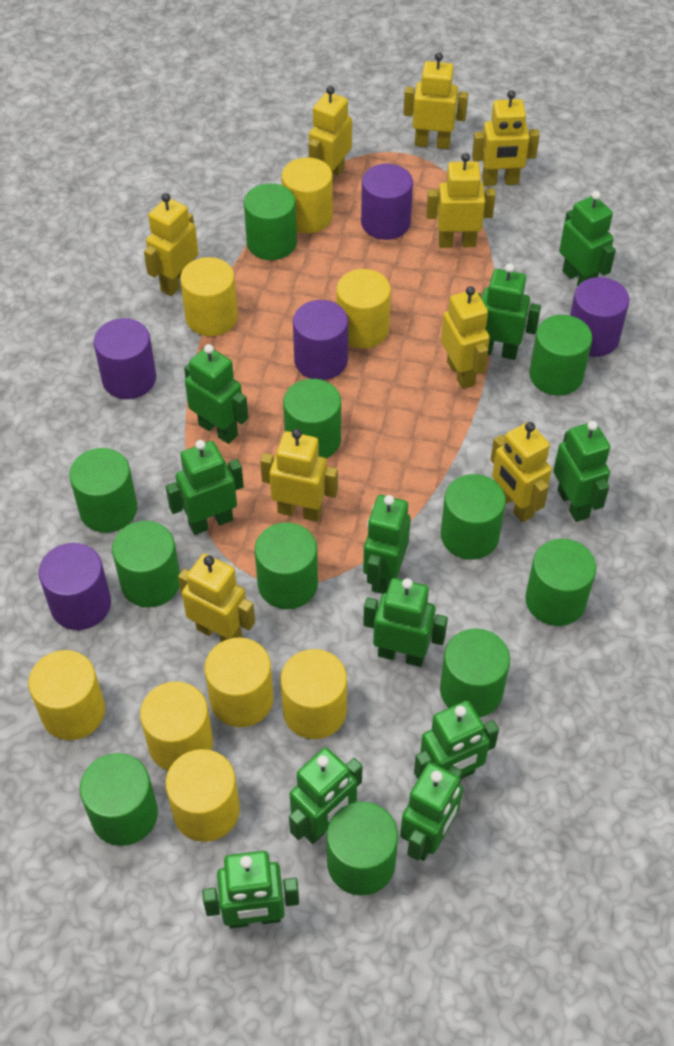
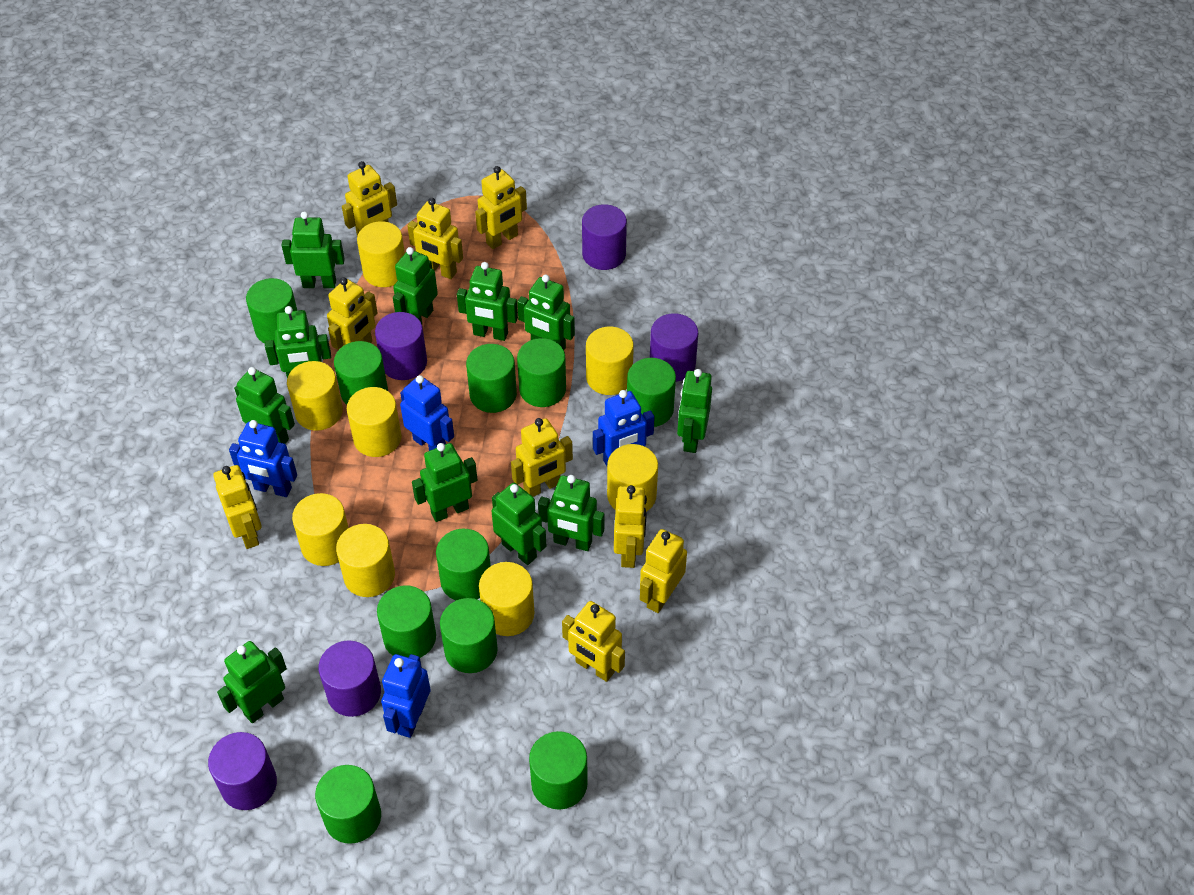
blue robot: none = 0 -> [229,420,297,497] [381,654,431,738] [400,375,454,451] [593,390,655,466] = 4
green cylinder: [69,448,137,533] [80,753,158,846] [112,521,180,608] [244,183,297,260] [255,522,318,609] [283,379,341,458] [327,802,398,895] [440,629,510,718] [441,474,506,560] [525,539,596,626] [529,315,592,396] = 11 -> [246,278,297,343] [315,765,381,844] [334,341,388,405] [377,585,436,658] [436,529,491,601] [440,598,498,673] [466,344,517,413] [517,338,566,407] [529,731,588,810] [627,358,676,427] = 10

